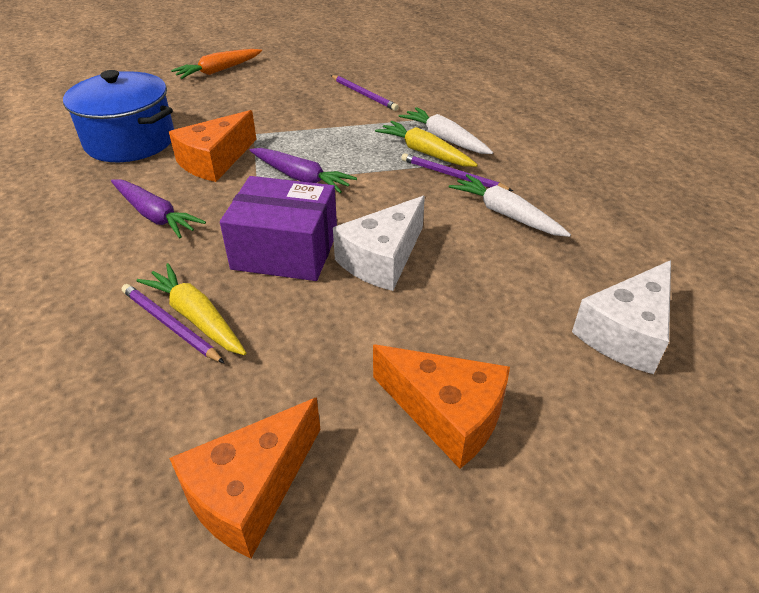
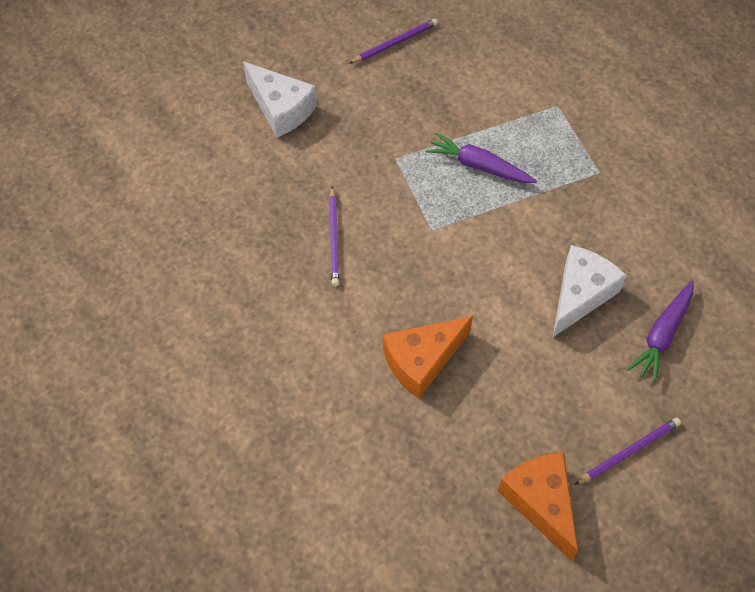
blue pot: [63,70,174,162] = 1 -> none = 0
orange carrot: [171,49,262,79] = 1 -> none = 0
orange cheese: [169,110,257,182] [169,397,320,559] [373,344,510,469] = 3 -> [383,316,473,399] [498,452,578,561] = 2
purple box: [220,176,337,281] = 1 -> none = 0
white carrot: [399,107,493,154] [449,174,571,237] = 2 -> none = 0
yellow carrot: [136,263,247,355] [375,121,478,167] = 2 -> none = 0

